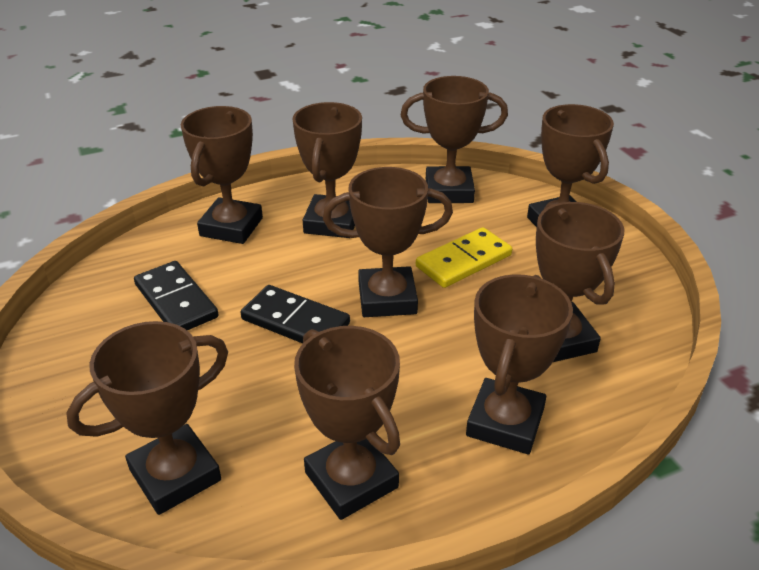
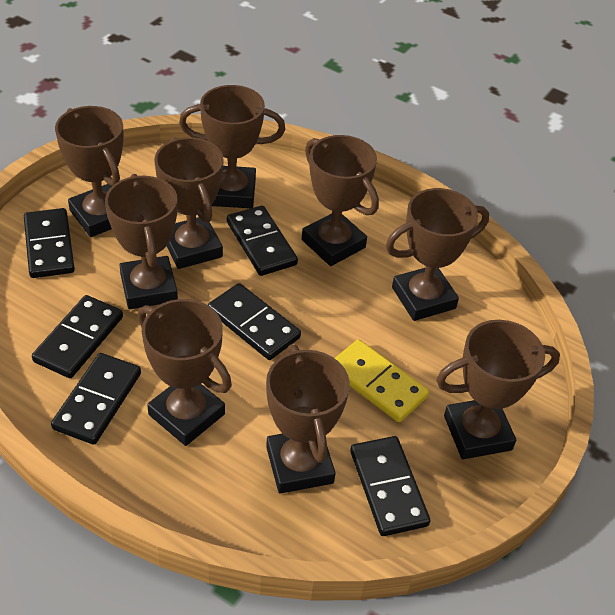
black domino: [134,261,219,330] [241,285,350,343] = 2 -> [24,208,75,278] [32,295,123,378] [51,353,141,445] [208,283,301,360] [227,206,298,276] [350,436,430,536] = 6

